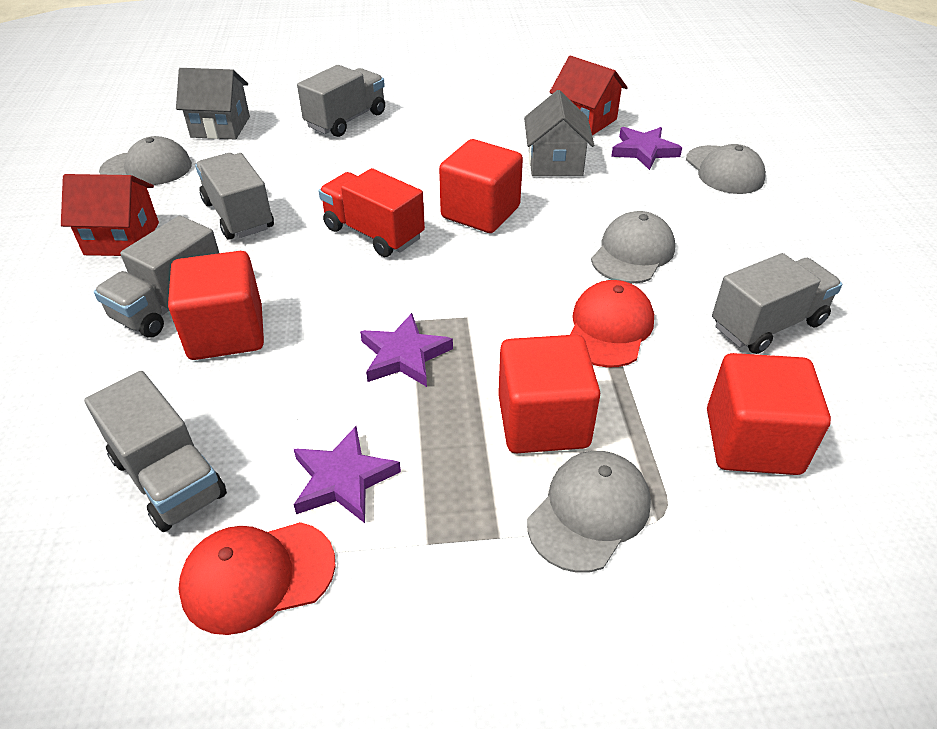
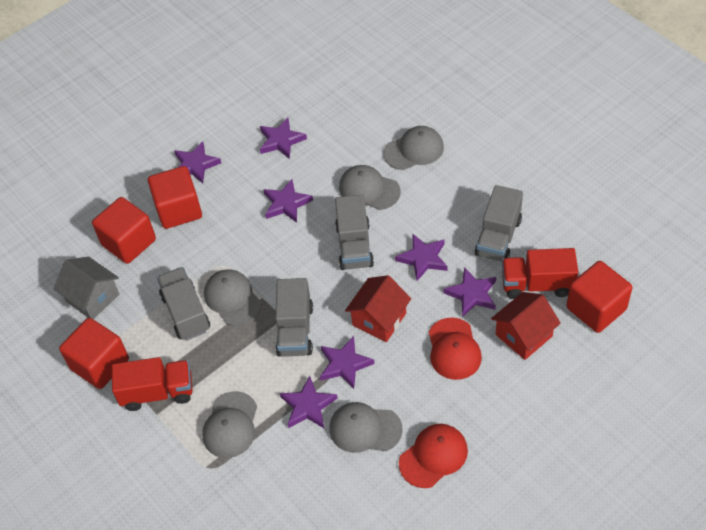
grey cap: [99,136,192,185] [527,451,651,573] [591,211,675,284] [686,144,766,194] = 4 -> [202,391,257,458] [204,269,261,326] [329,402,402,453] [339,165,401,210] [383,126,444,170] = 5
grey house: [176,68,250,139] [524,90,594,176] = 2 -> [54,257,119,319] = 1
grey truck: [84,371,227,532] [94,215,219,337] [195,153,274,240] [297,65,385,137] [712,253,842,354] = 5 -> [157,267,210,340] [275,278,313,357] [335,195,374,270] [475,185,523,261] = 4
purple star: [293,426,401,523] [360,313,453,387] [611,127,682,170] = 3 -> [174,141,221,183] [260,118,307,159] [263,179,313,223] [280,376,338,428] [320,336,375,389] [395,234,448,281] [444,267,496,317] = 7
red truck: [319,168,425,257] = 1 -> [112,357,192,411] [502,248,578,299] = 2

